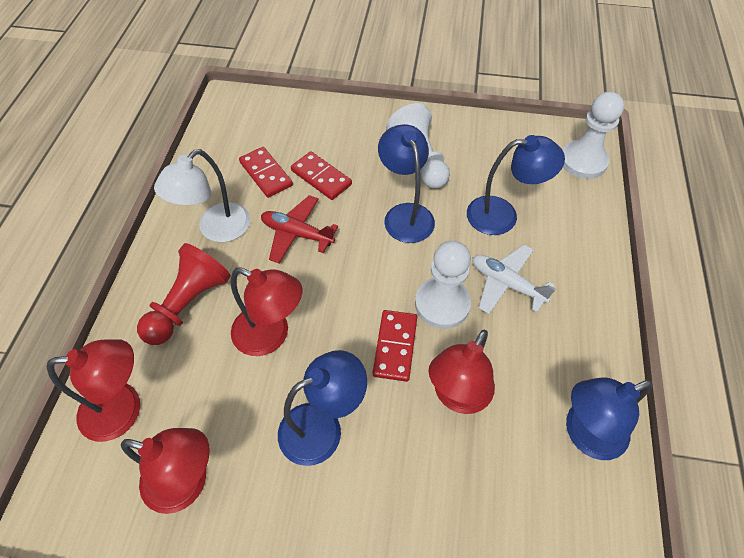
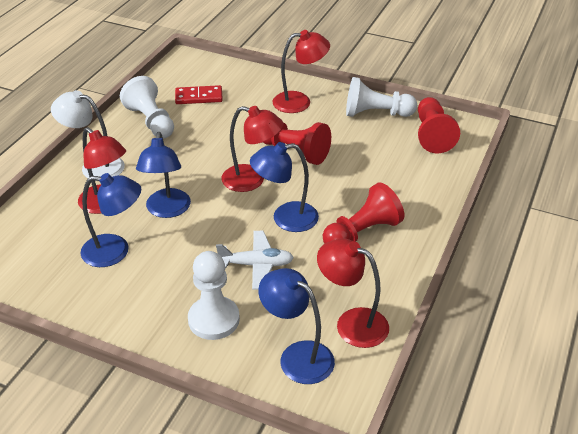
red domino: [239,147,293,198] [291,151,352,200] [373,310,417,382] = 3 -> [175,85,223,104] = 1
red pawn: [137,243,231,345] = 1 -> [263,122,331,165] [323,182,404,244] [418,97,460,153] = 3
red plane: [261,195,338,263] = 1 -> none = 0

